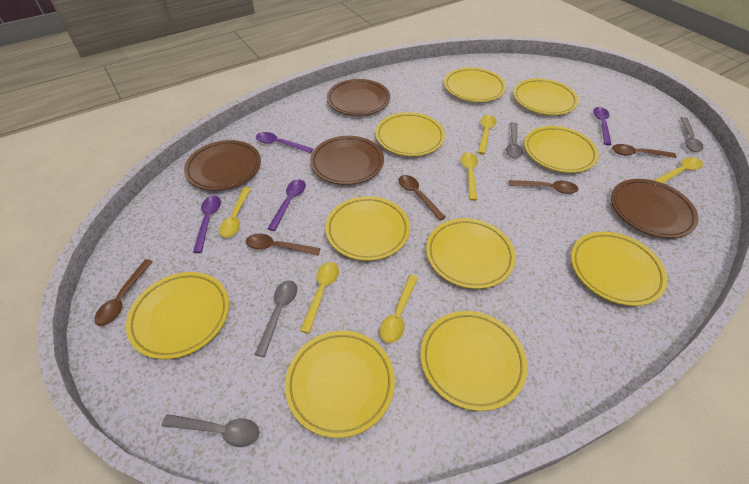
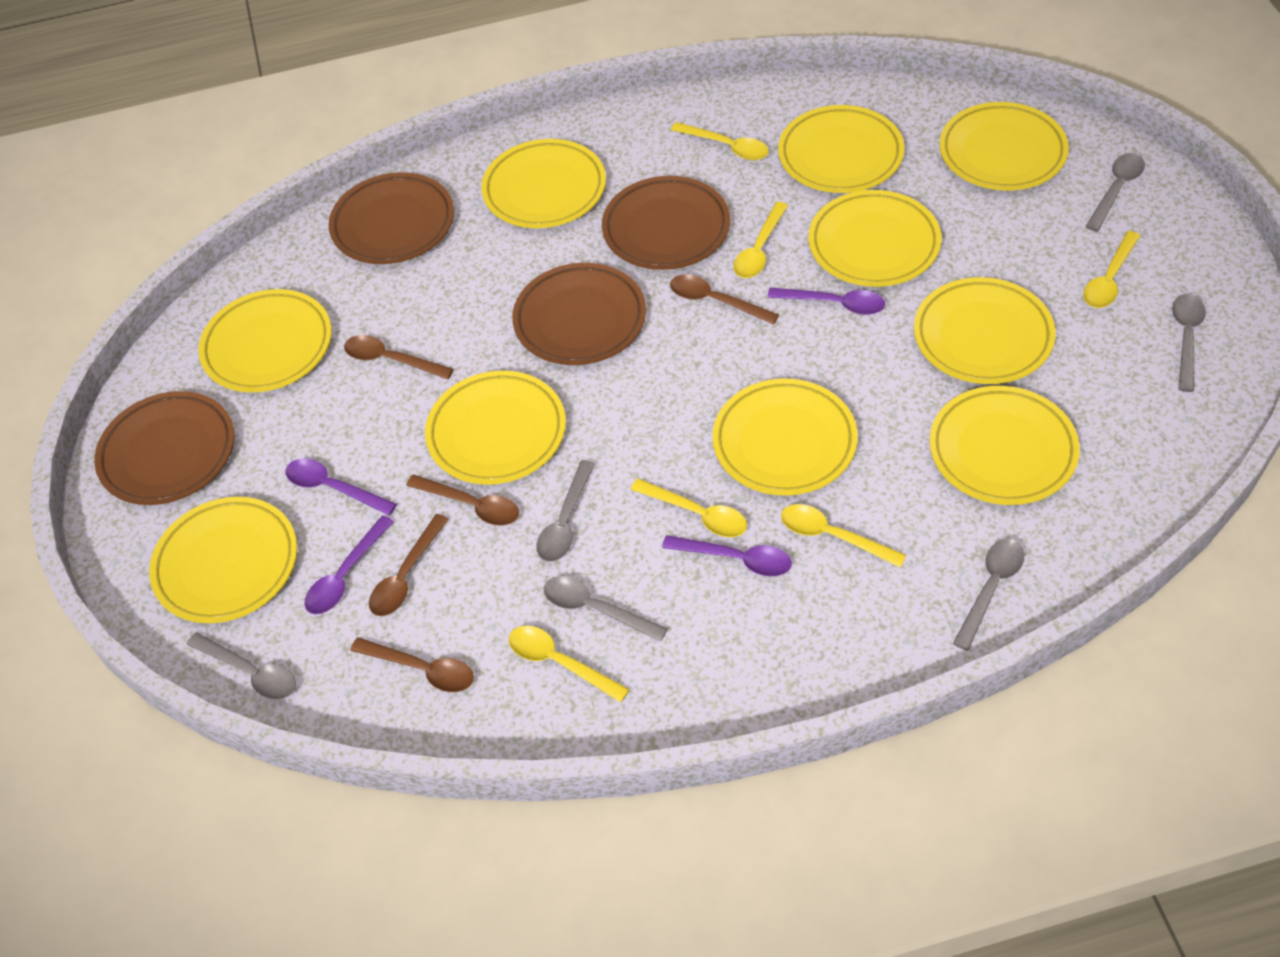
grey spoon: [162,414,260,447] [255,280,297,357] [506,122,523,159] [681,117,703,152] = 4 -> [187,632,296,700] [536,460,595,562] [543,576,668,642] [953,539,1024,651] [1085,153,1145,232] [1172,294,1206,392] = 6

